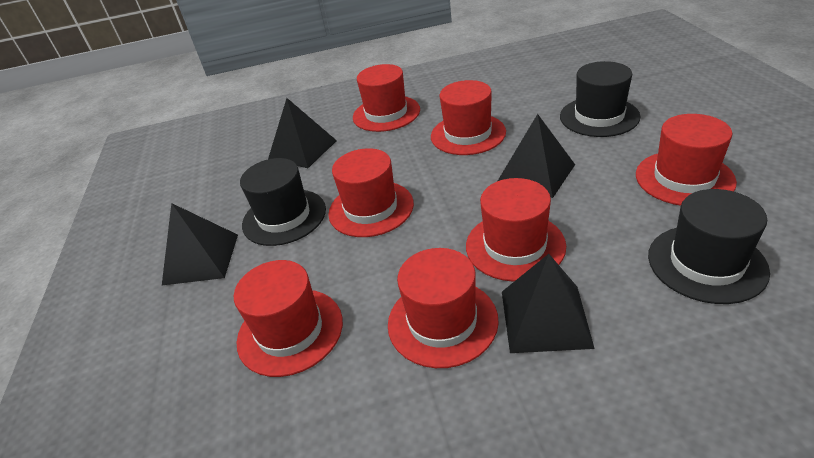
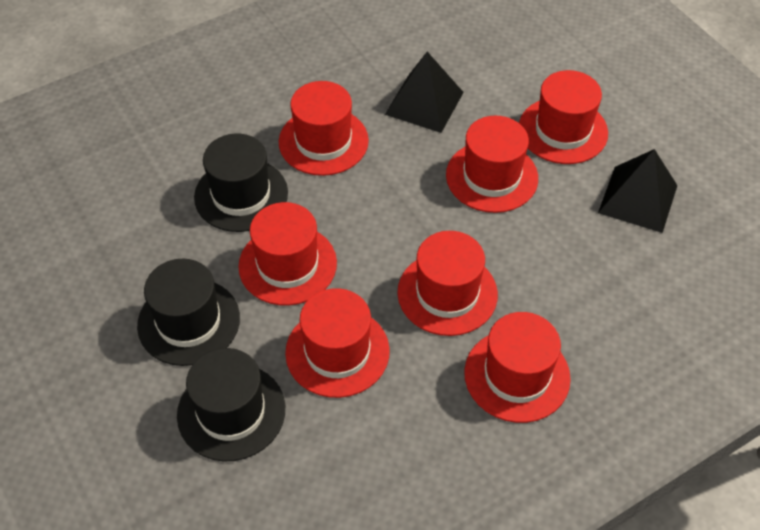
black pyramid: [162,203,238,285] [268,98,337,168] [498,114,575,198] [502,254,595,353] = 4 -> [385,52,464,133] [598,149,678,233] = 2

